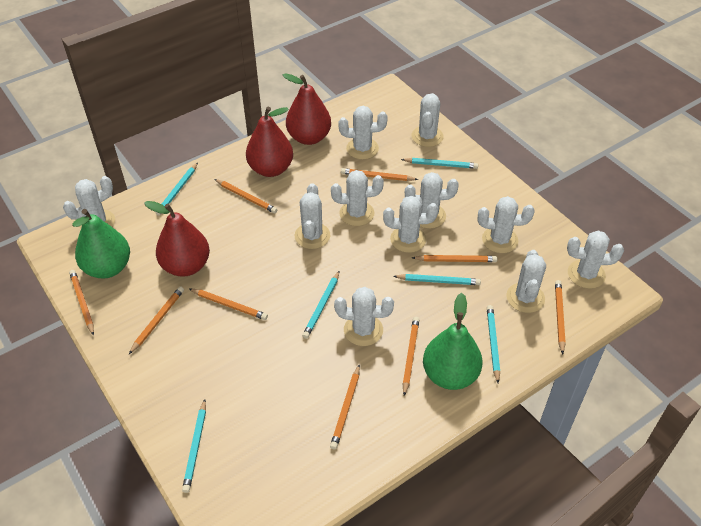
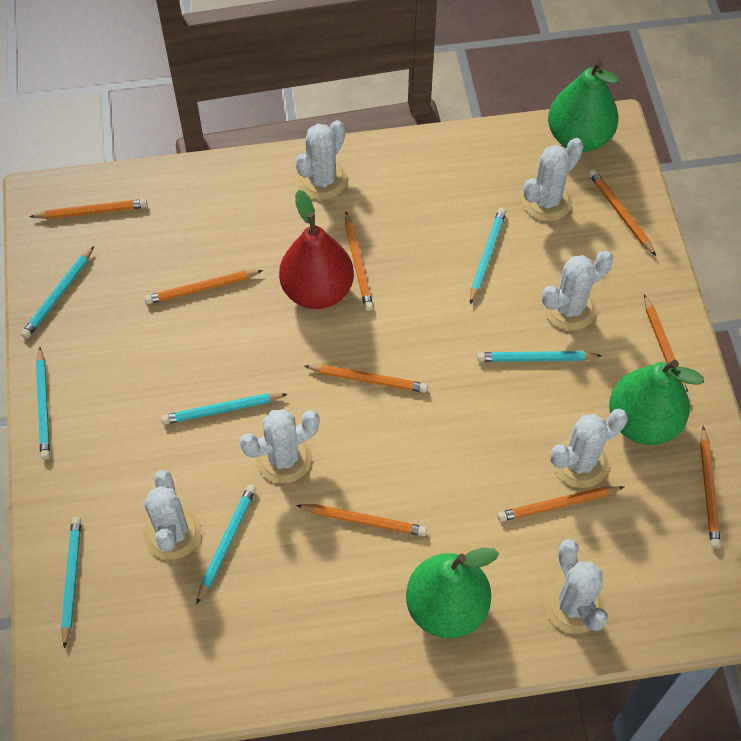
green pear: [72,209,130,278] [423,293,483,390] = 2 -> [406,548,499,639] [548,60,619,152] [609,360,704,445] = 3
red pear: [144,201,210,277] [246,106,293,177] [283,73,331,145] = 3 -> [279,190,354,309] = 1
turquoise pencil: [155,163,198,216] [182,399,206,493] [302,271,339,339] [393,274,481,285] [401,158,478,169] [487,305,500,383] = 6 -> [21,246,94,339] [36,347,50,460] [61,517,81,649] [161,393,287,425] [196,484,256,605] [470,207,506,304] [477,351,602,362] = 7
white cactus: [63,176,115,229] [295,183,330,249] [331,170,384,226] [334,287,394,346] [339,106,388,160] [383,196,438,253] [405,172,459,229] [412,93,444,147] [478,196,534,253] [506,250,546,313] [567,231,624,289] = 11 -> [144,470,202,560] [240,409,320,483] [295,120,347,200] [522,138,584,221] [542,251,613,331] [544,539,608,634] [551,409,628,488] = 7

